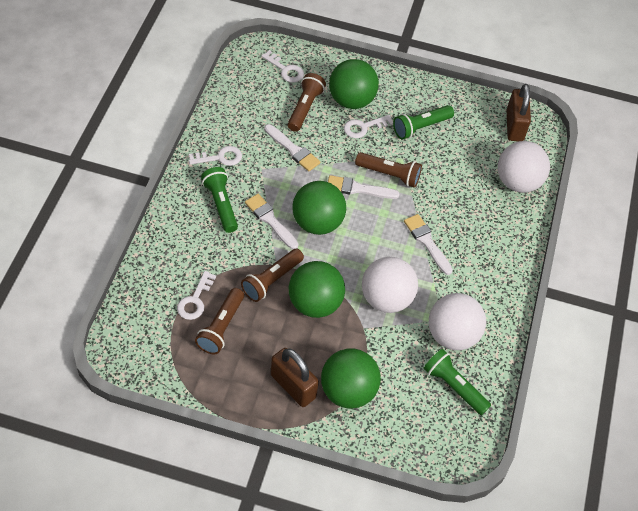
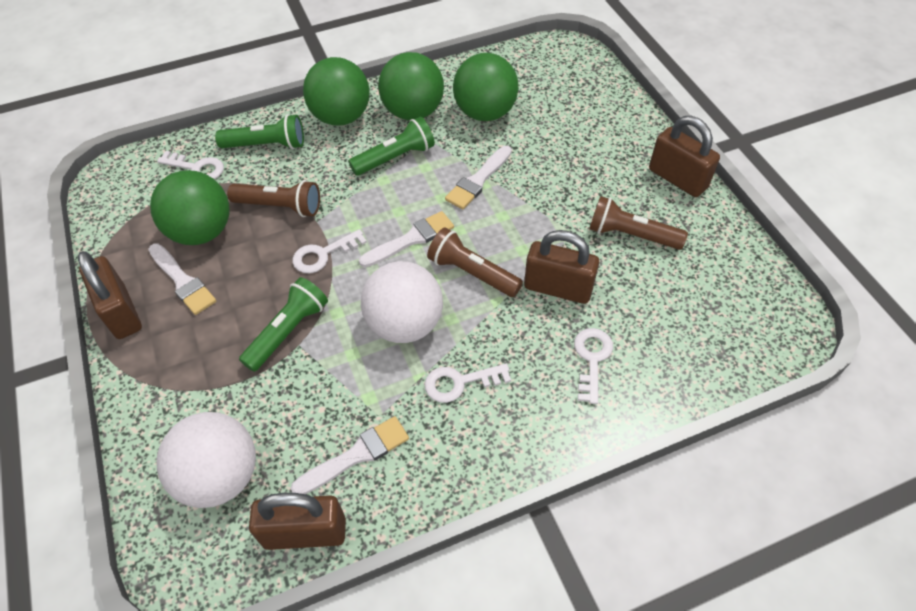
brown flashlight: [195,288,244,354] [241,249,304,302] [288,73,326,132] [355,152,422,188] = 4 -> [227,180,320,217] [427,228,523,297] [589,196,688,250] = 3
brown padlock: [271,348,319,407] [507,84,531,142] = 2 -> [78,251,142,339] [249,493,346,550] [524,230,599,304] [649,116,720,197] = 4
white ball: [362,257,418,313] [429,293,486,350] [498,141,550,193] = 3 -> [157,412,256,508] [361,261,443,343] = 2

